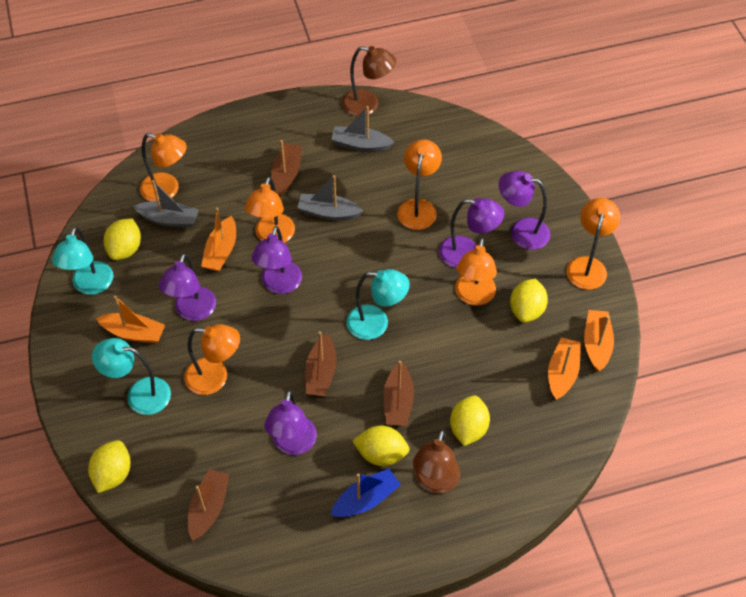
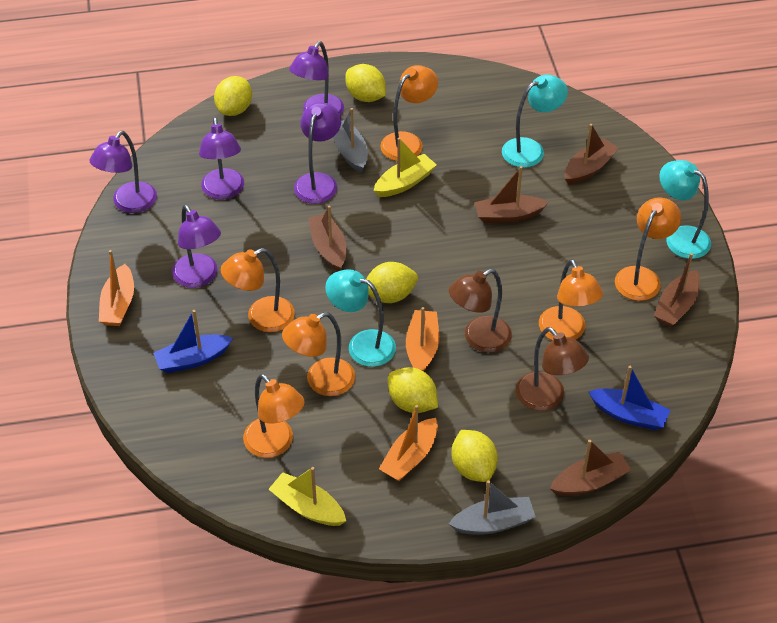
blue boat: [330,469,401,517] = 1 -> [153,310,233,373] [588,366,670,430] = 2
brown boat: [188,469,229,541] [271,140,302,196] [305,331,336,396] [383,361,414,426] = 4 -> [308,205,346,271] [475,166,549,223] [550,440,631,496] [565,124,619,185] [654,253,700,327] = 5
grey boat: [133,180,199,228] [297,175,363,220] [331,106,395,152] = 3 -> [333,108,368,172] [449,480,536,535] = 2
orange boat: [96,296,165,343] [201,208,236,271] [548,337,581,400] [584,310,614,372] = 4 -> [99,250,134,326] [379,405,438,481] [406,307,439,371] = 3
yellow boat: none = 0 -> [269,467,346,526] [374,138,436,197] = 2

